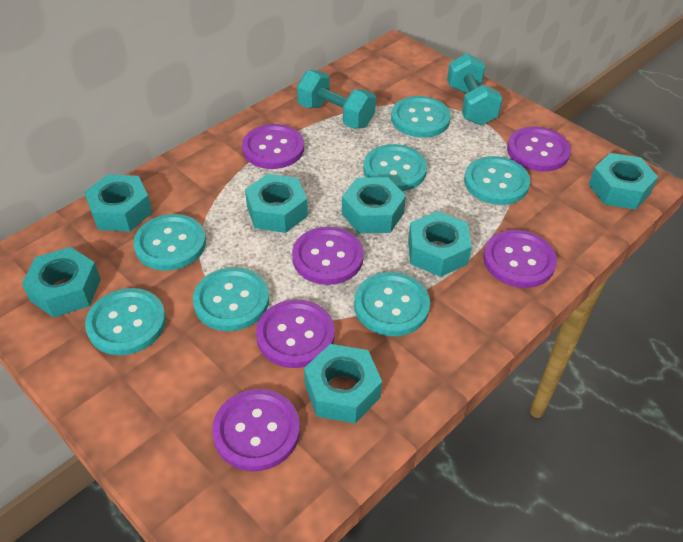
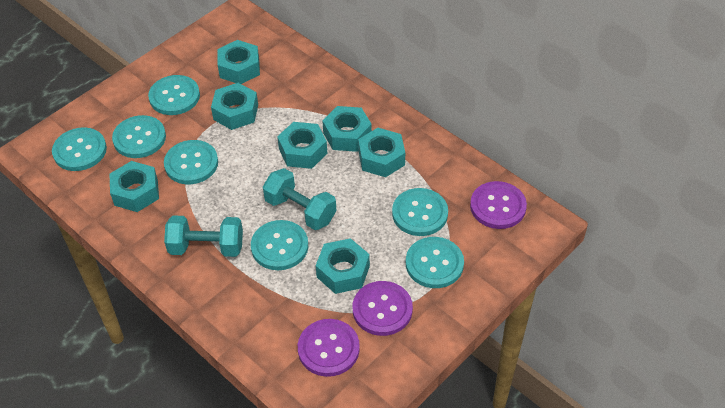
purple button: [212,389,300,471] [242,124,304,169] [256,299,335,368] [292,227,364,285] [483,230,557,288] [507,127,571,171] = 6 -> [298,319,360,377] [352,281,413,336] [470,181,527,229] = 3

